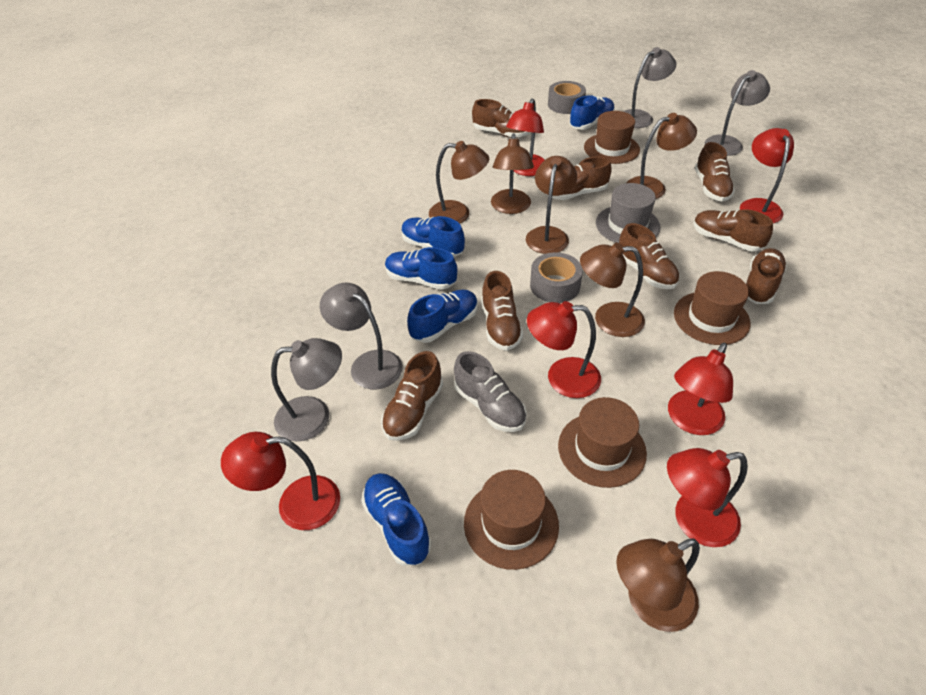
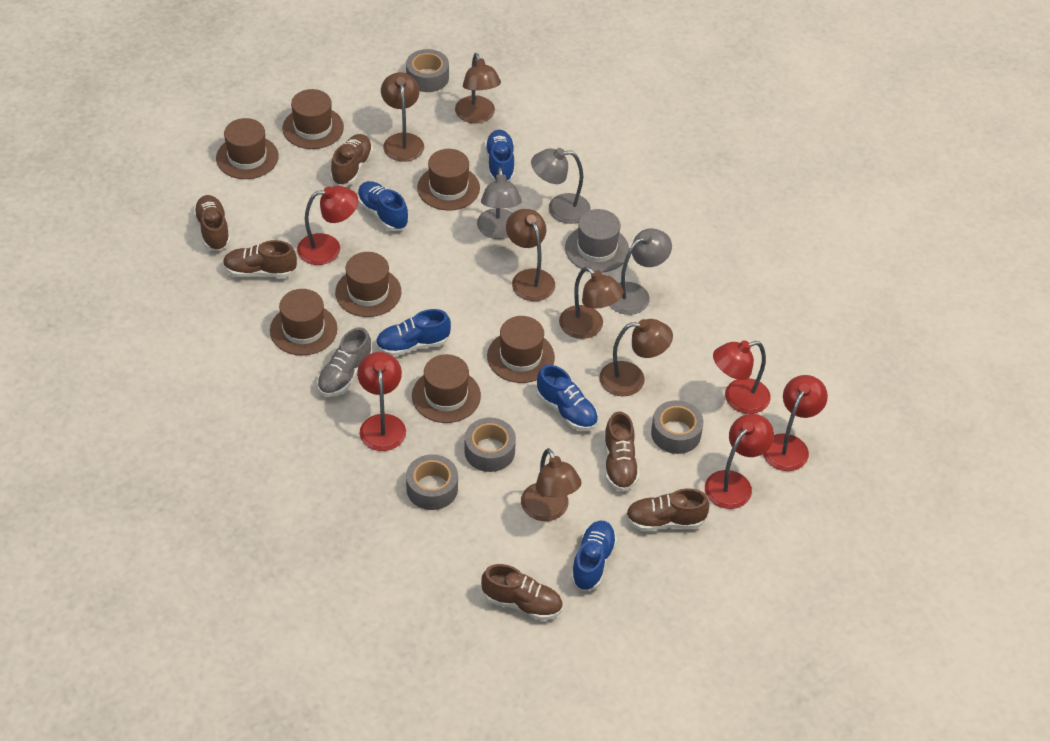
brown hat: [464,470,559,570] [558,397,647,488] [584,111,640,164] [674,271,750,345] = 4 -> [216,118,279,179] [270,289,337,356] [283,89,344,149] [335,252,401,317] [412,354,481,423] [417,149,480,211] [487,316,555,383] = 7
brown shoe: [381,351,443,441] [472,99,529,138] [481,271,523,351] [546,156,612,200] [619,223,679,289] [693,209,773,251] [695,142,735,201] [746,248,787,304] = 8 -> [193,195,230,251] [223,240,297,277] [330,134,373,186] [481,564,563,620] [604,411,639,492] [626,488,710,531] = 6
grey lamp: [271,338,342,441] [320,283,403,389] [623,47,676,128] [705,70,770,156] = 4 -> [477,167,522,239] [531,148,591,224] [610,228,672,315] = 3
grey tape: [530,252,583,303] [548,81,586,114] = 2 -> [406,49,449,92] [406,454,458,510] [464,418,516,472] [651,400,703,454] = 4
red lamp: [221,432,340,530] [506,98,544,176] [527,301,601,398] [667,448,748,547] [668,342,733,435] [740,128,794,223] = 6 -> [297,186,358,265] [357,352,406,451] [705,414,774,509] [713,340,771,414] [763,375,828,471] = 5

